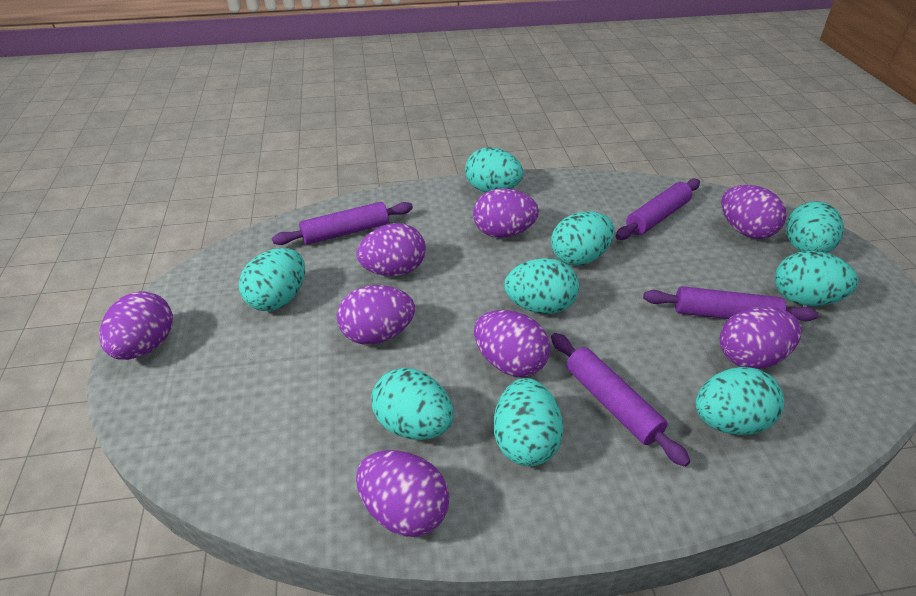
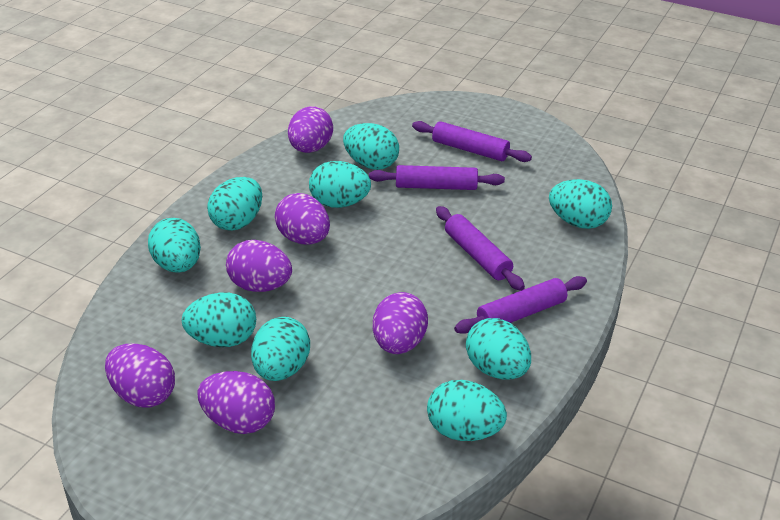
purple egg: [99,291,173,360] [337,285,415,345] [356,223,426,276] [356,450,450,537] [473,188,539,238] [474,310,550,377] [720,307,802,369] [721,185,787,239] = 8 -> [105,344,175,408] [197,371,275,434] [226,240,292,292] [275,193,330,244] [288,106,333,153] [373,292,428,354] = 6

